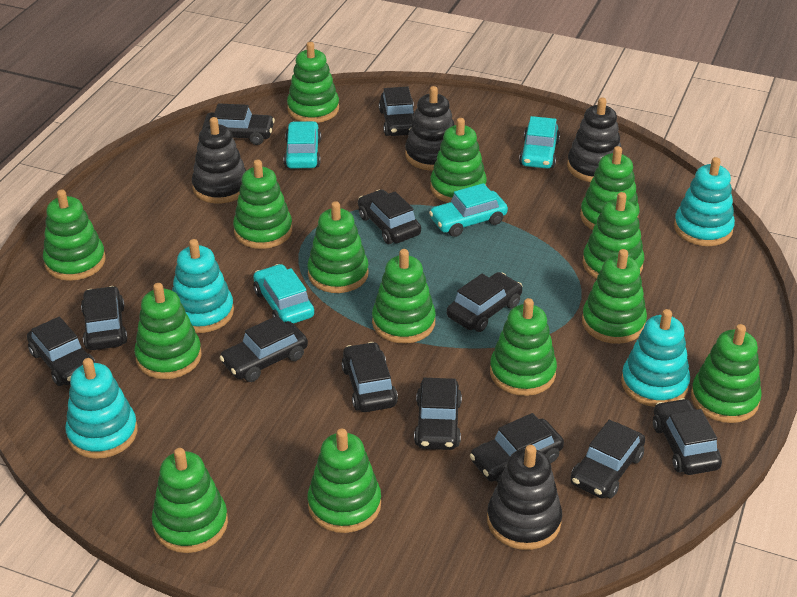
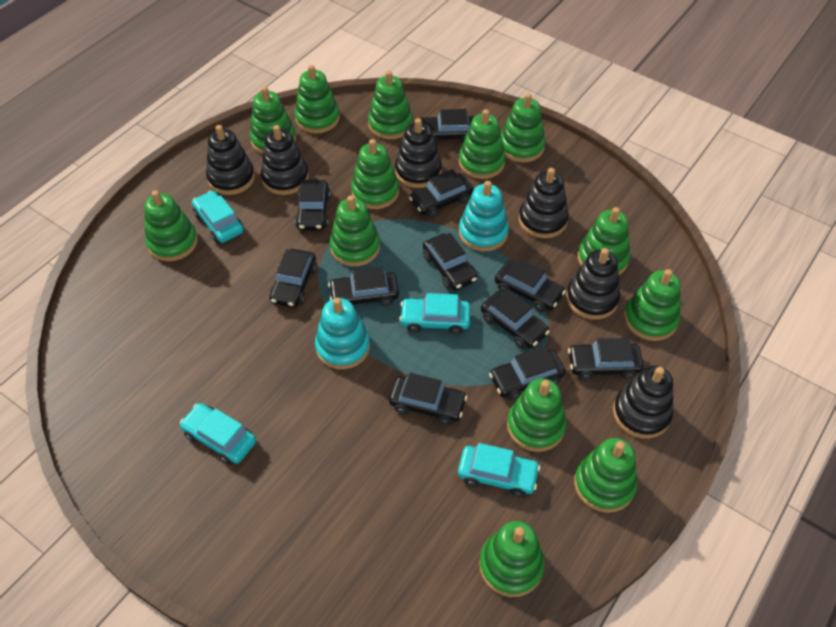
black car: [27,316,96,386] [81,286,128,350] [202,103,275,145] [219,316,308,382] [341,342,398,412] [358,190,421,244] [379,87,414,136] [414,378,462,450] [447,272,522,332] [470,413,564,483] [571,420,645,498] [653,398,722,475] = 12 -> [269,249,317,308] [295,180,331,231] [328,267,399,306] [389,373,467,425] [409,169,474,218] [421,109,475,144] [423,233,477,290] [481,290,550,349] [489,346,566,400] [495,258,566,312] [568,338,644,380] = 11
black stacking toy: [192,117,246,204] [405,86,455,171] [487,445,562,550] [567,98,621,182] = 4 -> [206,125,255,195] [261,125,309,195] [395,118,442,188] [519,168,569,238] [566,248,620,320] [613,365,673,438] = 6
green stacking toy: [43,189,106,281] [134,283,202,379] [152,448,228,553] [233,160,292,249] [287,42,339,123] [307,201,369,293] [308,429,381,533] [372,249,436,343] [430,118,487,203] [490,298,557,396] [580,146,639,230] [582,249,647,344] [583,192,644,279] [691,324,762,423] = 14 -> [144,190,198,261] [250,86,296,154] [295,65,340,133] [330,195,380,267] [351,139,399,209] [368,71,413,139] [459,109,506,179] [479,521,545,597] [501,93,546,163] [507,378,566,452] [574,438,637,513] [578,207,630,275] [624,269,681,341] = 13
turquoise stacking toy: [65,358,138,459] [172,239,234,333] [621,309,690,407] [674,157,735,246] = 4 -> [315,298,370,369] [459,181,509,251] = 2

